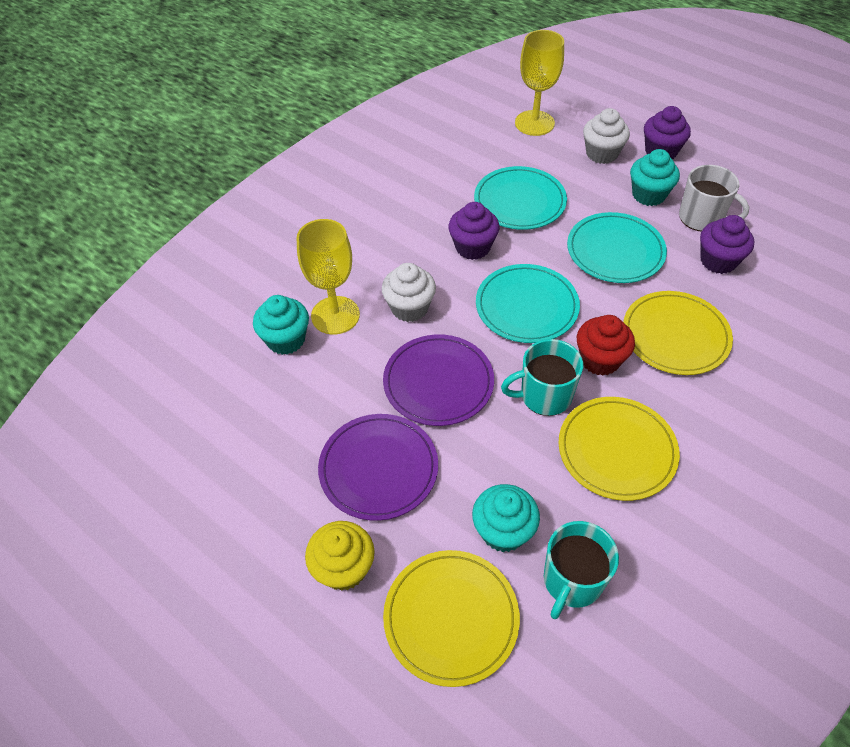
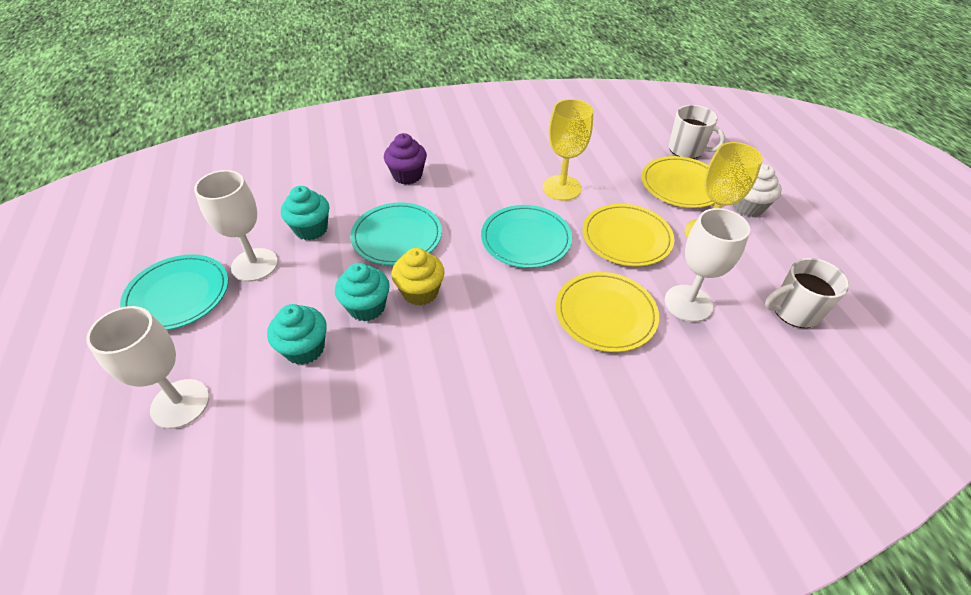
purple cupcake: [448,202,499,260] [644,106,691,159] [700,215,754,274] = 3 -> [384,133,427,185] = 1
purple plate: [318,414,438,521] [383,334,494,426] = 2 -> none = 0
red cupcake: [577,315,635,376] = 1 -> none = 0
turquoise mug: [501,339,583,416] [544,521,619,619] = 2 -> none = 0
white cupcake: [382,263,436,322] [583,108,630,164] = 2 -> [733,164,782,217] = 1
white goblet: none = 0 -> [86,306,210,429] [194,170,278,282] [665,208,750,322] = 3
white mug: [679,165,749,231] = 1 -> [669,105,725,159] [765,258,849,328] = 2

